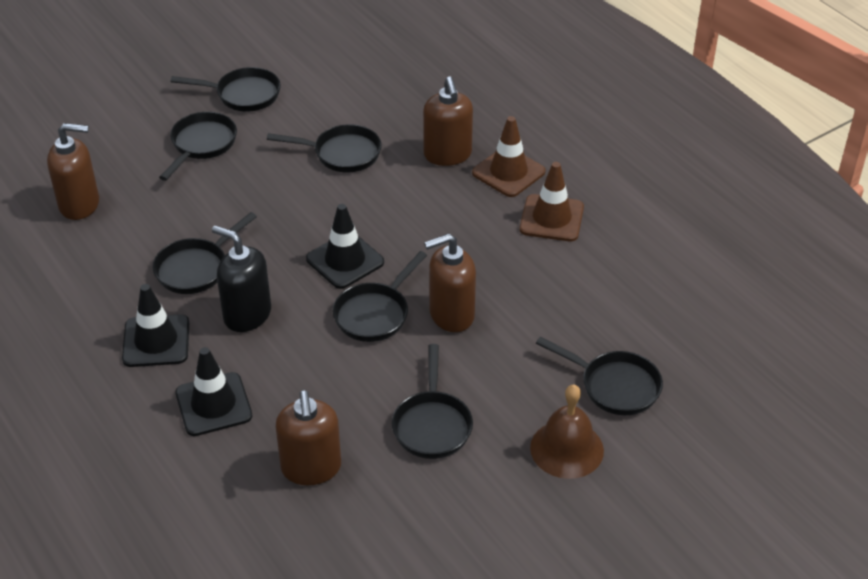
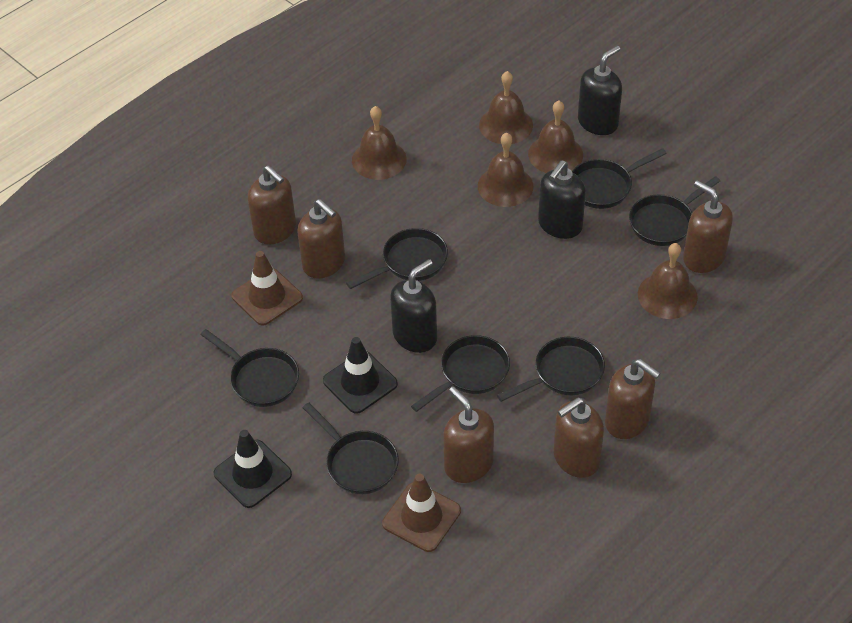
black soap dispenser: [212,226,271,332] = 1 -> [390,259,437,353] [538,160,586,239] [578,46,622,135] = 3
black traffic cone: [122,284,189,367] [175,347,252,436] [306,204,384,289] = 3 -> [214,430,292,508] [323,337,398,414] = 2
brown bell: [530,385,604,479] = 1 -> [352,106,407,180] [478,133,533,207] [479,71,533,144] [528,101,583,173] [638,243,698,319] = 5
brown soap dispenser: [47,123,99,220] [276,390,341,485] [423,76,473,166] [424,233,476,332] = 4 -> [248,165,296,245] [297,199,345,279] [443,387,494,483] [554,398,604,478] [605,359,660,439] [683,180,733,273] = 6

